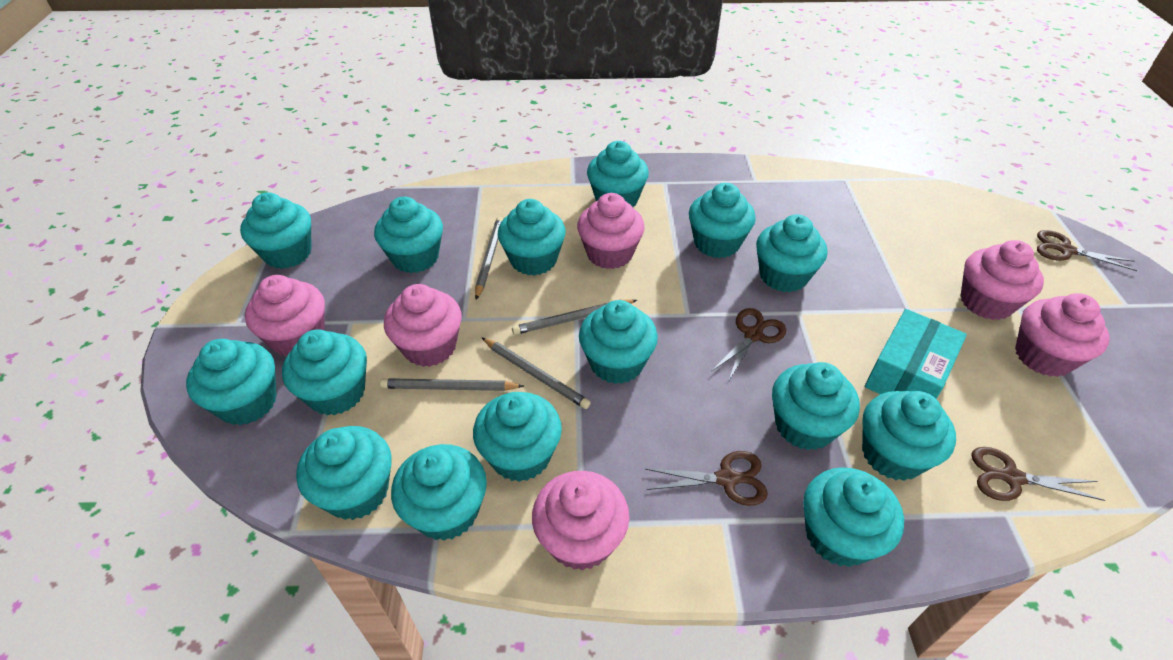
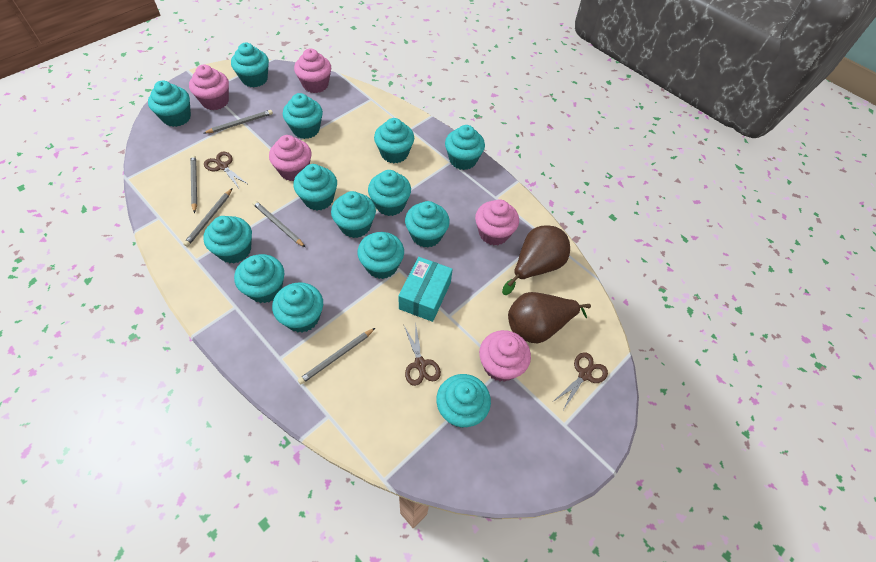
brown pear: none = 0 -> [502,225,570,295] [508,292,591,343] = 2
brown scissors: [645,451,768,506] [711,308,786,382] [971,447,1105,501] [1037,230,1137,271] = 4 -> [204,151,249,190] [404,322,441,386] [554,352,608,412] = 3
grey pencil: [380,378,524,391] [475,217,503,300] [482,338,591,409] [512,299,637,335] = 4 -> [183,188,232,247] [191,155,197,213] [204,110,273,133] [253,201,305,247] [298,328,375,384] = 5
pink cupcake: [245,275,325,357] [384,284,462,367] [532,471,629,571] [577,193,645,269] [961,240,1044,320] [1015,293,1110,377] = 6 -> [189,65,229,110] [269,135,311,181] [294,48,331,93] [475,199,519,246] [479,330,531,382] = 5
turquoise cupcake: [186,339,277,425] [240,192,311,269] [282,329,367,415] [296,426,392,520] [374,197,443,273] [391,444,487,541] [473,392,562,482] [498,199,566,276] [579,300,658,384] [587,141,649,207] [689,183,756,258] [756,214,827,292] [772,362,860,450] [803,467,904,567] [862,391,956,481] = 15 -> [148,81,191,127] [203,216,252,263] [231,43,269,88] [234,254,284,303] [272,282,323,333] [283,93,323,139] [293,164,337,211] [331,191,376,238] [357,232,404,279] [368,170,411,216] [374,118,414,163] [405,201,450,248] [436,374,491,428] [445,125,485,170] = 14

